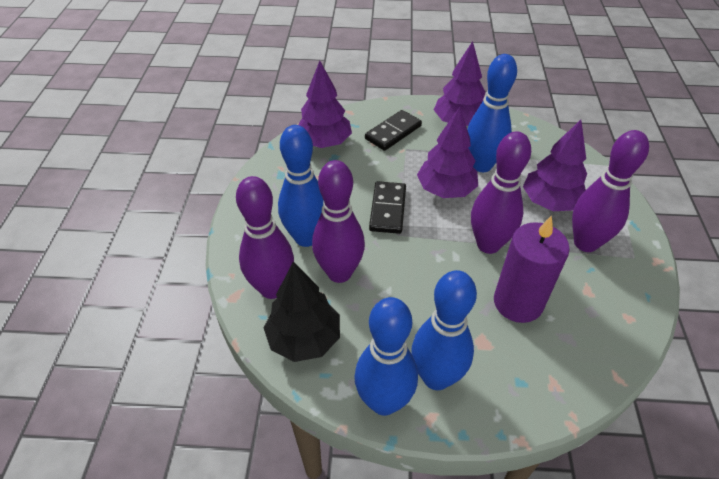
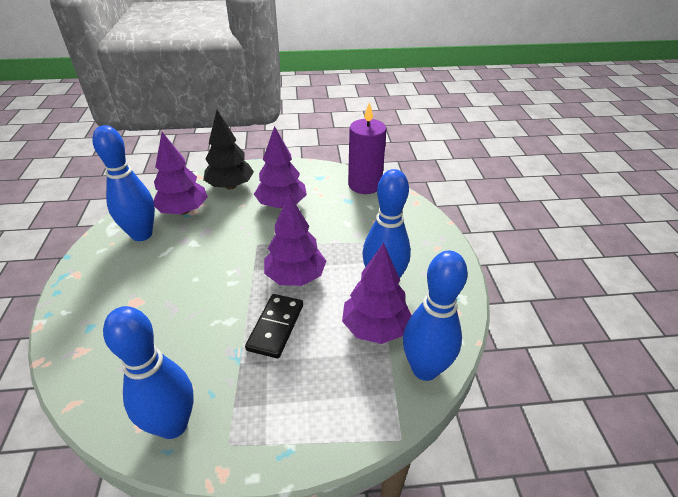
black domino: [365,110,422,151] [369,181,406,234] = 2 -> [245,294,303,359] = 1
purple bowling pin: [236,176,294,299] [312,160,365,283] [471,131,531,254] [572,130,649,252] = 4 -> none = 0

